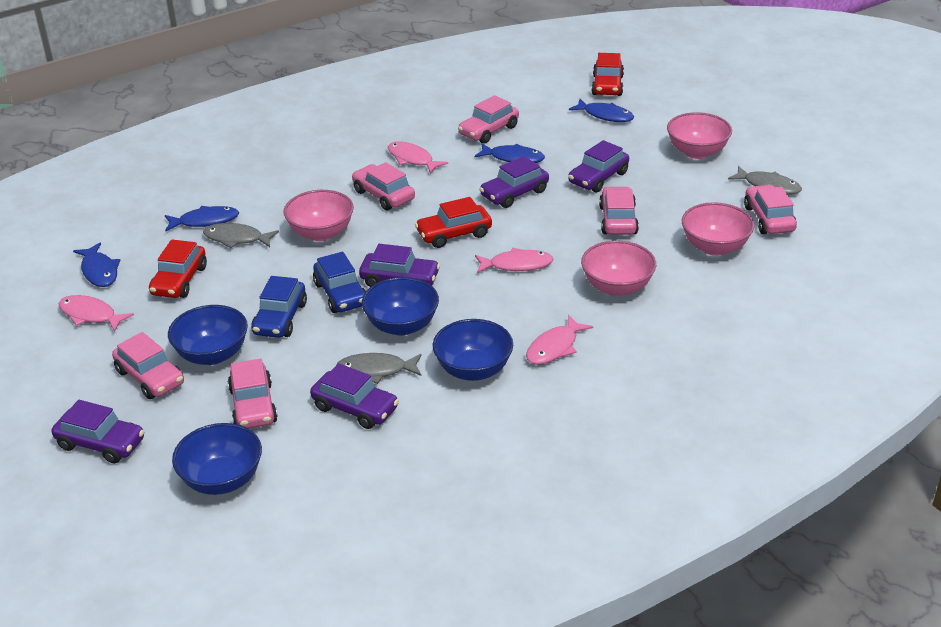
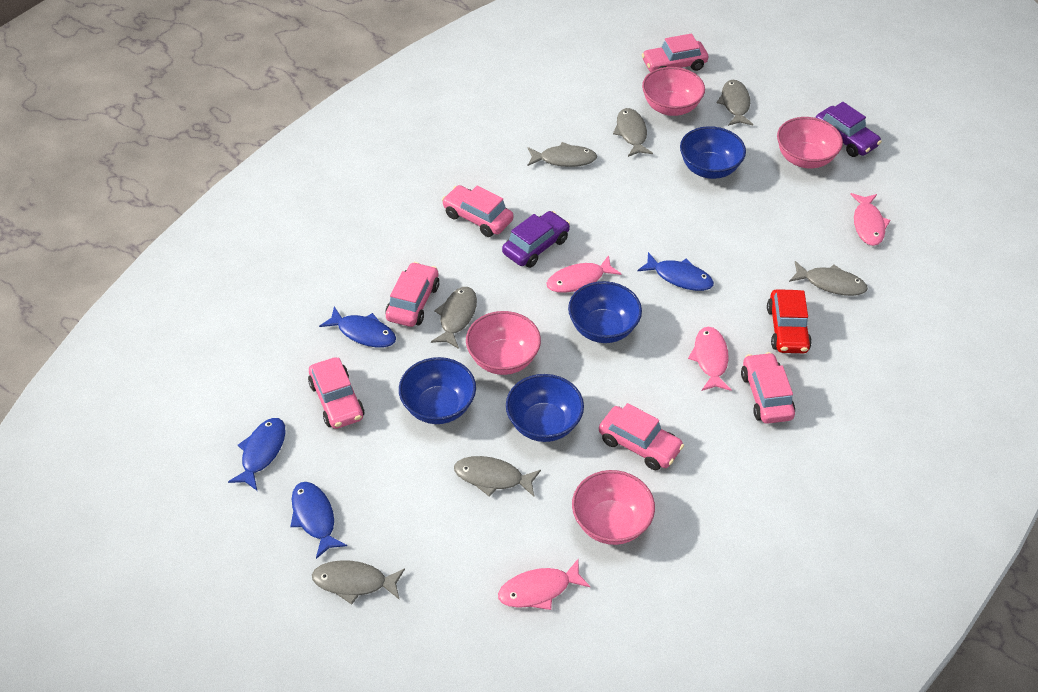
blue car: [251,276,307,338] [313,252,366,313] = 2 -> none = 0
grey fish: [203,223,279,248] [336,353,422,384] [728,166,802,194] = 3 -> [312,560,405,604] [431,287,477,349] [454,456,541,497] [528,142,597,167] [613,108,653,157] [716,80,753,126] [789,261,868,296] = 7
purple car: [52,400,145,463] [310,363,399,429] [359,244,440,287] [479,156,549,208] [568,140,629,192] = 5 -> [502,211,570,268] [815,102,882,157] = 2
red car: [149,240,207,298] [415,197,492,248] [591,53,624,96] = 3 -> [767,289,812,353] = 1

